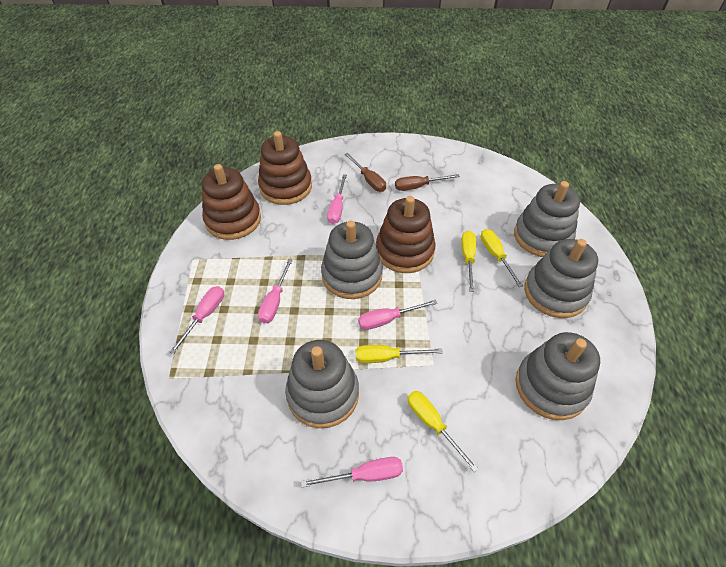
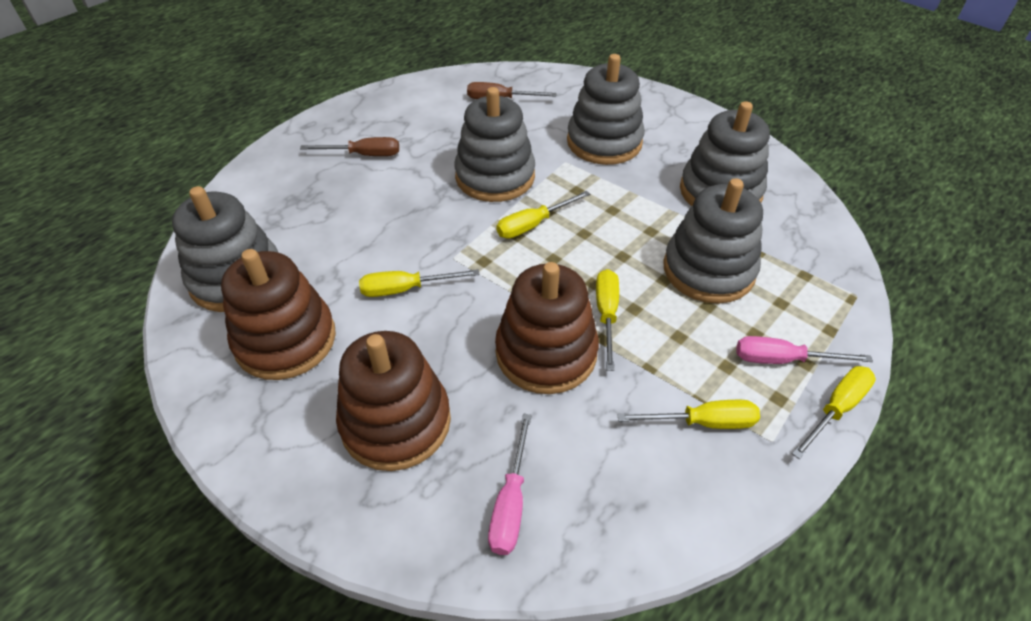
pink screwdriver: [170,286,224,354] [258,259,293,324] [301,457,403,487] [327,174,347,224] [358,300,437,330] = 5 -> [488,414,532,555] [736,336,873,364] = 2
yellow screwdriver: [356,345,443,363] [408,391,479,472] [461,231,476,292] [481,229,523,287] = 4 -> [359,269,479,297] [496,191,590,239] [596,269,619,371] [617,400,760,429] [792,366,876,459] = 5

